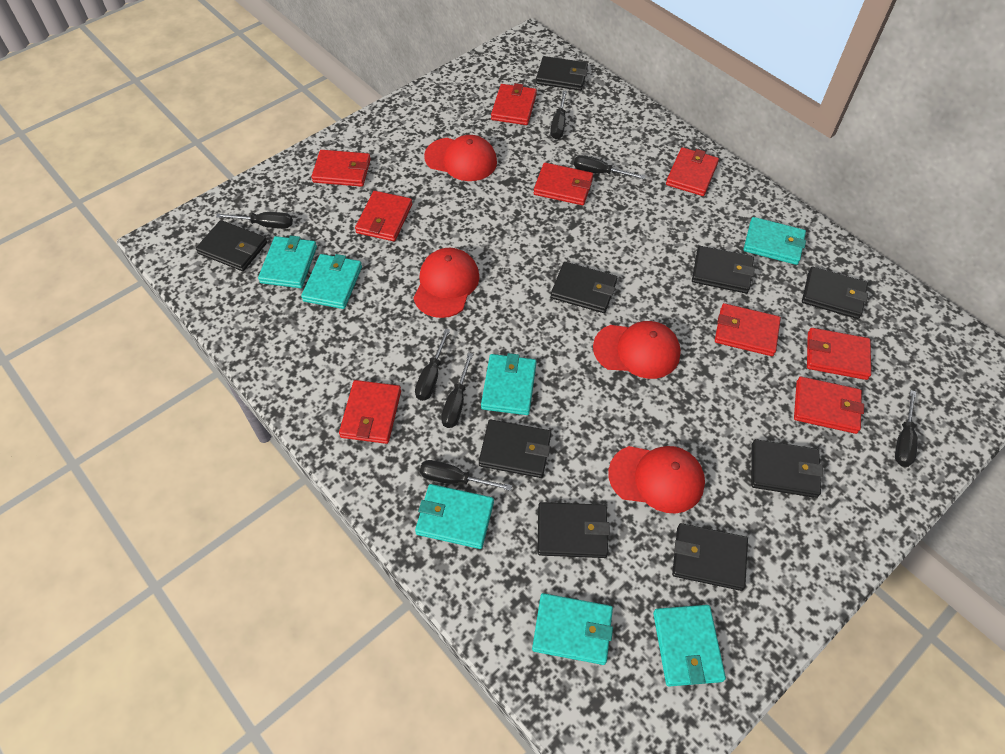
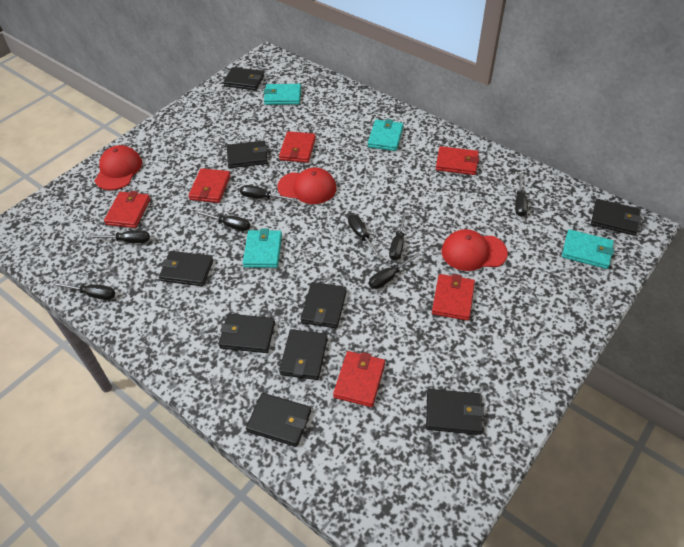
black screwdriver: [216,212,293,229] [415,329,450,401] [420,460,512,491] [441,353,473,428] [550,91,567,139] [574,155,645,179] [895,390,918,467] = 7 -> [53,282,115,300] [88,230,150,243] [195,210,250,231] [240,185,296,201] [348,215,381,259] [369,252,421,289] [389,213,407,261] [515,173,528,217] = 8
red cap: [413,248,480,318] [424,135,497,181] [593,321,681,379] [608,446,705,513] = 4 -> [94,145,142,190] [277,168,336,204] [442,229,508,271] = 3
red wallet: [311,150,371,187] [339,380,401,444] [355,191,412,241] [491,83,537,125] [534,163,593,205] [666,147,719,196] [715,303,781,356] [794,377,864,434] [807,328,871,380] = 9 -> [104,191,151,228] [188,168,231,203] [279,131,316,163] [333,351,385,407] [432,274,475,321] [436,146,479,175] = 6
turquoise wallet: [258,235,317,288] [301,254,362,309] [415,484,494,549] [481,353,537,415] [532,593,613,665] [653,605,726,686] [744,217,806,265] = 7 -> [243,228,282,268] [264,84,301,105] [368,119,404,151] [562,229,614,269] = 4

